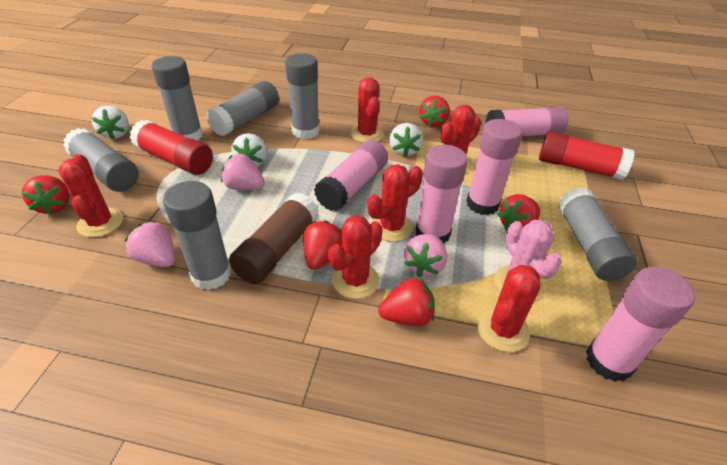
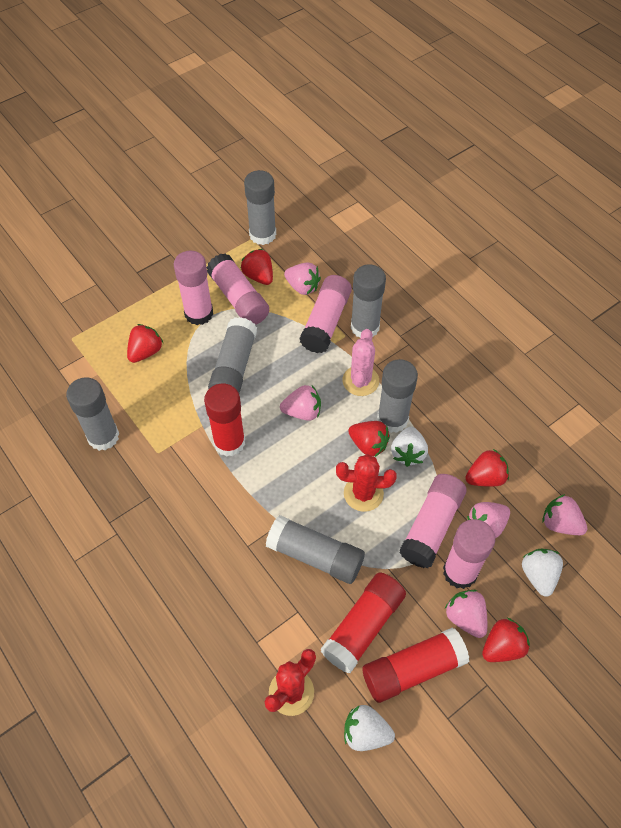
brown glue stick: [229,193,319,284] = 1 -> none = 0
pink strawberry: [124,221,176,267] [221,154,265,190] [404,234,448,277] = 3 -> [280,385,321,421] [284,263,321,295] [445,590,487,638] [467,502,510,538] [542,494,587,535] = 5
red cactus: [59,154,123,237] [328,215,383,299] [350,77,384,143] [368,164,423,242] [440,105,481,172] [477,265,540,352] = 6 -> [264,649,316,716] [336,454,397,512] = 2
red glue stick: [130,120,213,175] [539,131,635,180] = 2 -> [204,383,245,457] [320,572,406,673] [362,627,469,703] = 3

